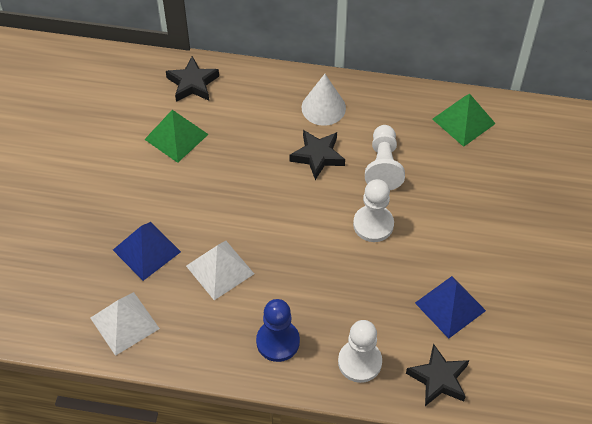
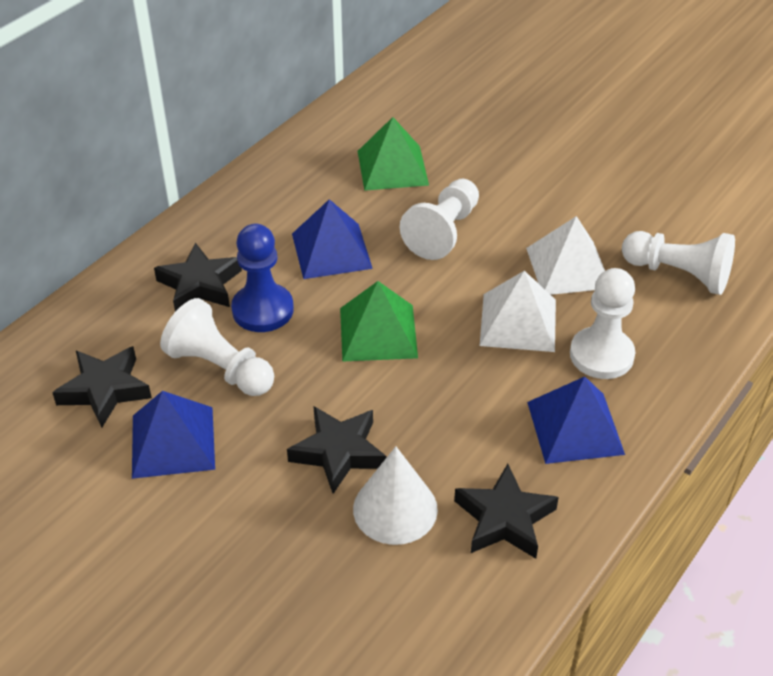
black star: [166,56,219,102] [289,130,345,180] [406,344,469,406] = 3 -> [52,346,152,427] [154,243,242,312] [287,406,387,494] [454,464,559,559] = 4
blue pyramid: [113,222,181,281] [415,276,486,339] = 2 -> [132,391,215,479] [292,199,373,279] [527,377,625,464] = 3
white pawn: [338,320,382,383] [353,179,394,242] [365,125,405,190] = 3 -> [160,298,274,396] [400,179,479,260] [570,268,635,379] [622,231,735,295] = 4

